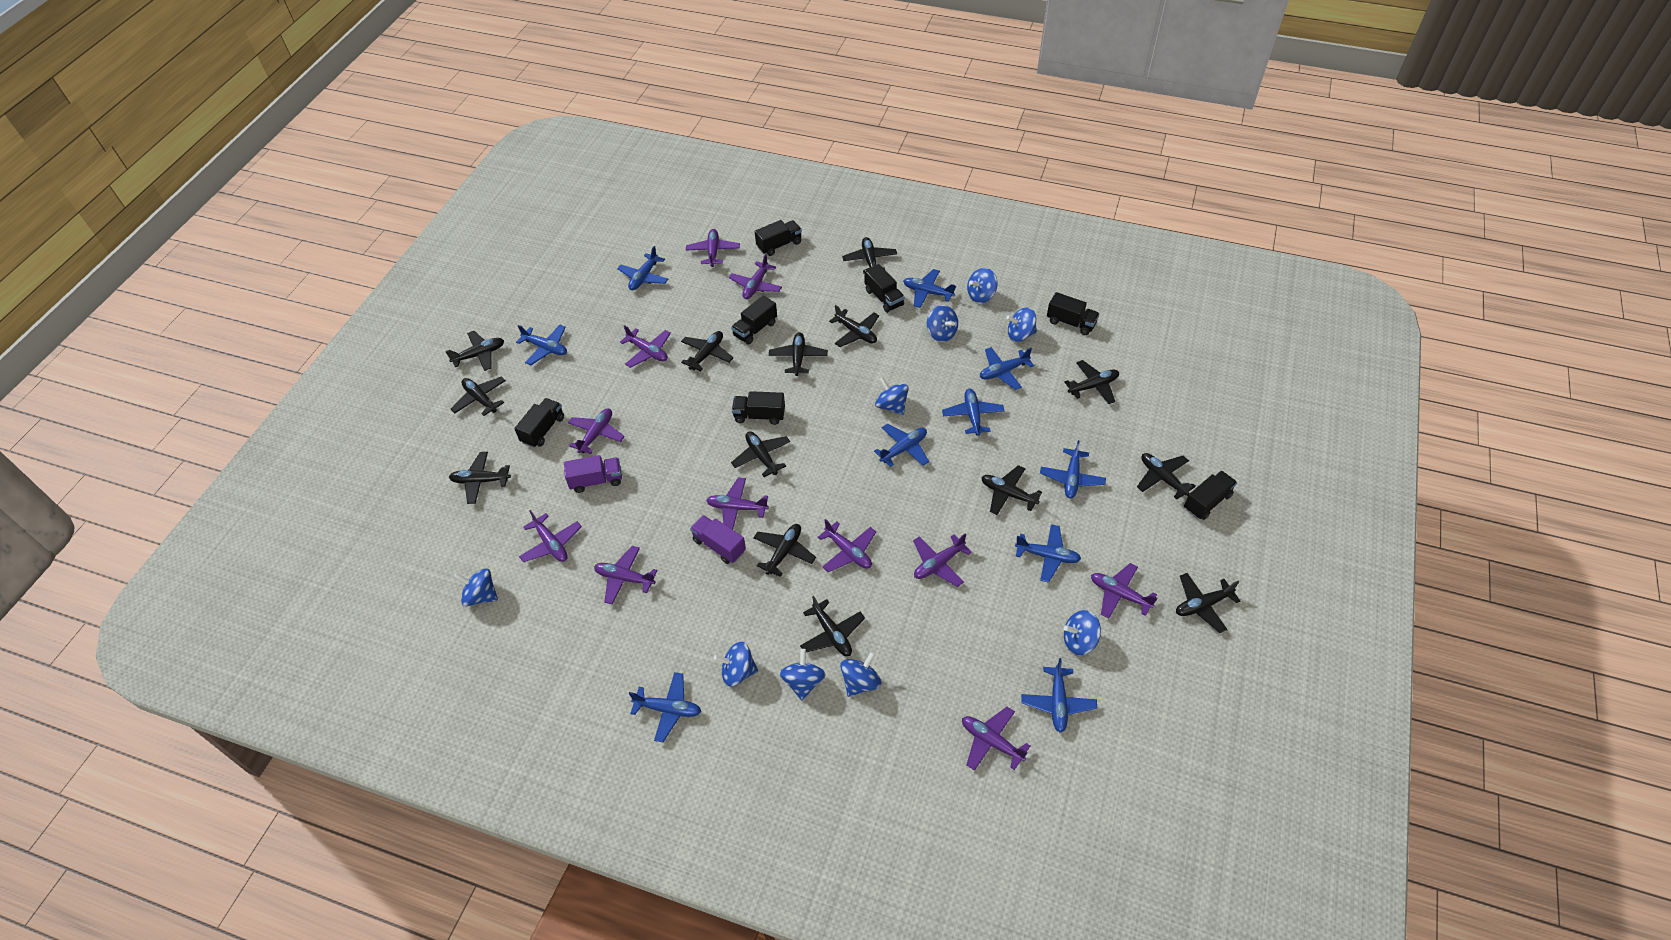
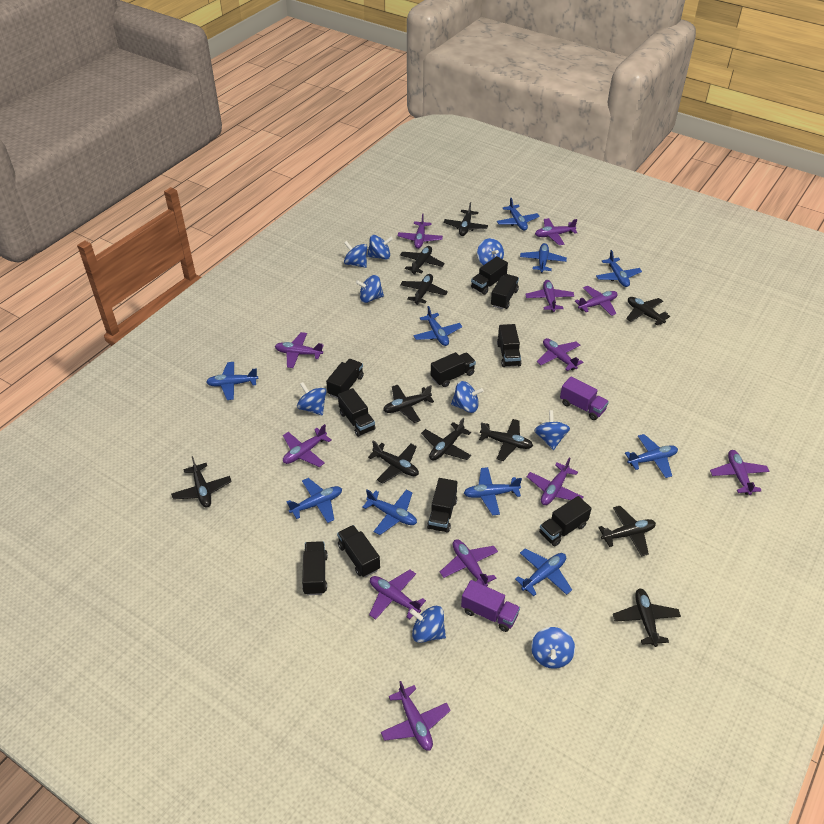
black plane: [445,331,504,371] [449,452,511,504] [451,376,506,416] [681,331,733,371] [731,431,790,477] [753,524,816,577] [769,332,828,376] [800,596,865,656] [829,305,879,347] [842,237,897,274] [981,465,1042,515] [1064,360,1119,404] [1137,453,1196,499] [1176,573,1240,633] = 14 -> [171,456,232,508] [368,441,419,484] [383,385,434,423] [400,246,445,275] [400,274,448,305] [421,418,471,460] [444,202,488,236] [479,419,533,461] [598,506,656,557] [613,588,681,647] [626,297,670,325] = 11
black truck: [514,398,564,448] [731,295,777,345] [732,391,785,425] [755,220,802,256] [864,264,905,313] [1047,292,1100,335] [1184,471,1237,520] = 7 -> [302,541,328,595] [326,359,364,399] [337,525,380,577] [338,388,375,437] [427,478,457,533] [431,352,476,387] [471,256,508,295] [491,274,519,309] [497,324,521,367] [539,496,592,547] = 10
purple plane: [519,510,582,562] [568,408,625,454] [594,546,658,605] [620,325,671,368] [686,229,740,267] [706,477,769,530] [729,254,782,299] [818,519,876,572] [913,533,972,587] [962,707,1030,771] [1091,563,1158,619] = 11 -> [275,332,324,368] [283,424,332,467] [369,570,426,620] [381,681,451,751] [397,214,443,249] [440,539,498,587] [525,280,574,313] [527,457,583,505] [535,218,577,245] [537,338,583,371] [575,286,618,316] [710,450,770,495] = 12

